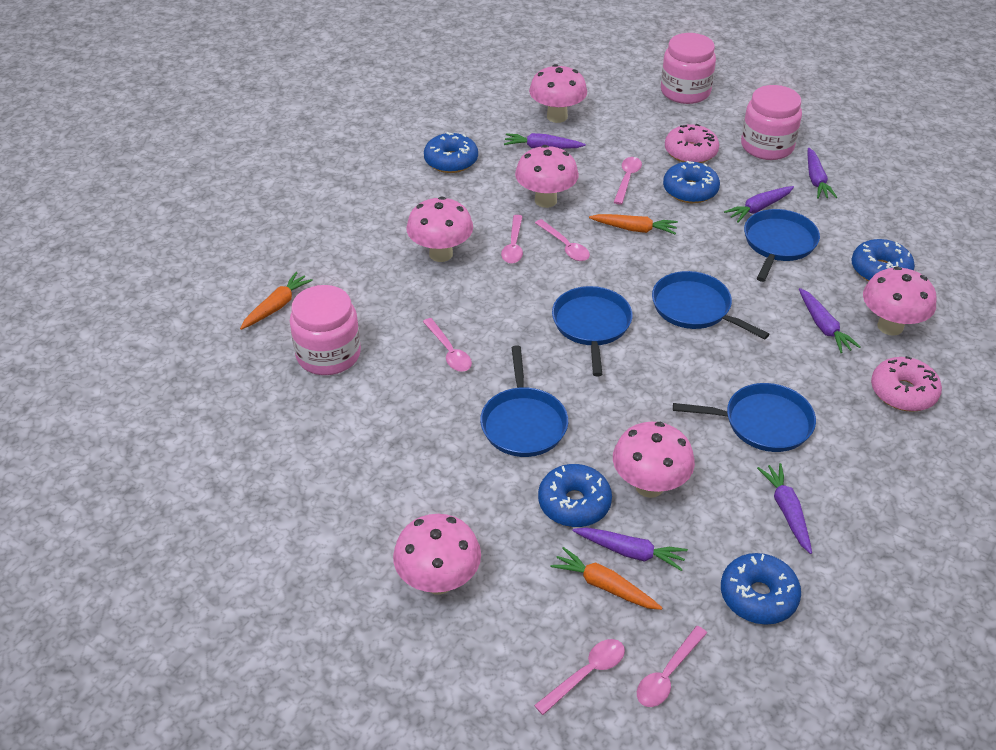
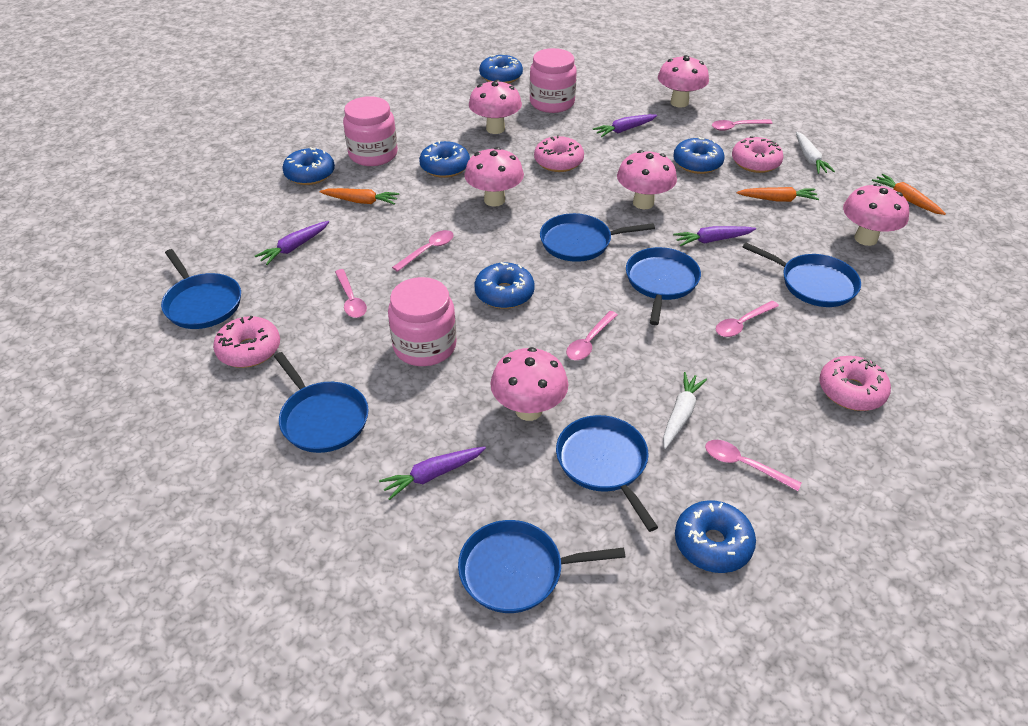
blue donut: [424,132,478,173] [538,464,612,527] [663,161,720,203] [721,553,801,625] [852,239,915,282] = 5 -> [282,147,335,185] [419,141,470,178] [475,262,535,309] [479,54,523,84] [673,137,724,174] [675,500,756,573] = 6
blue pan: [480,345,568,457] [552,286,633,376] [652,271,769,339] [673,383,816,452] [744,209,820,282] = 5 -> [161,249,241,329] [274,352,369,453] [458,520,626,613] [540,213,655,262] [556,415,658,532] [626,247,701,325] [742,242,861,307] = 7
pink donut: [665,124,719,163] [871,356,942,412] = 2 -> [213,316,280,368] [534,135,584,172] [732,136,784,173] [819,356,891,411] = 4
purple carrot: [504,133,586,149] [573,527,688,571] [724,186,794,222] [757,463,812,554] [799,288,861,353] [807,147,837,199] = 6 -> [255,221,329,265] [379,447,486,500] [593,114,657,137] [673,226,756,246] = 4
white carrot: none = 0 -> [663,372,707,449] [796,132,835,174] = 2

